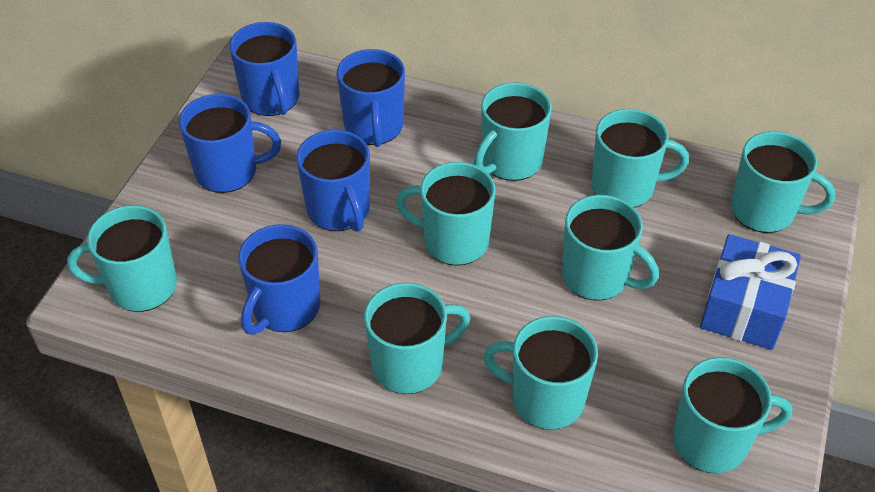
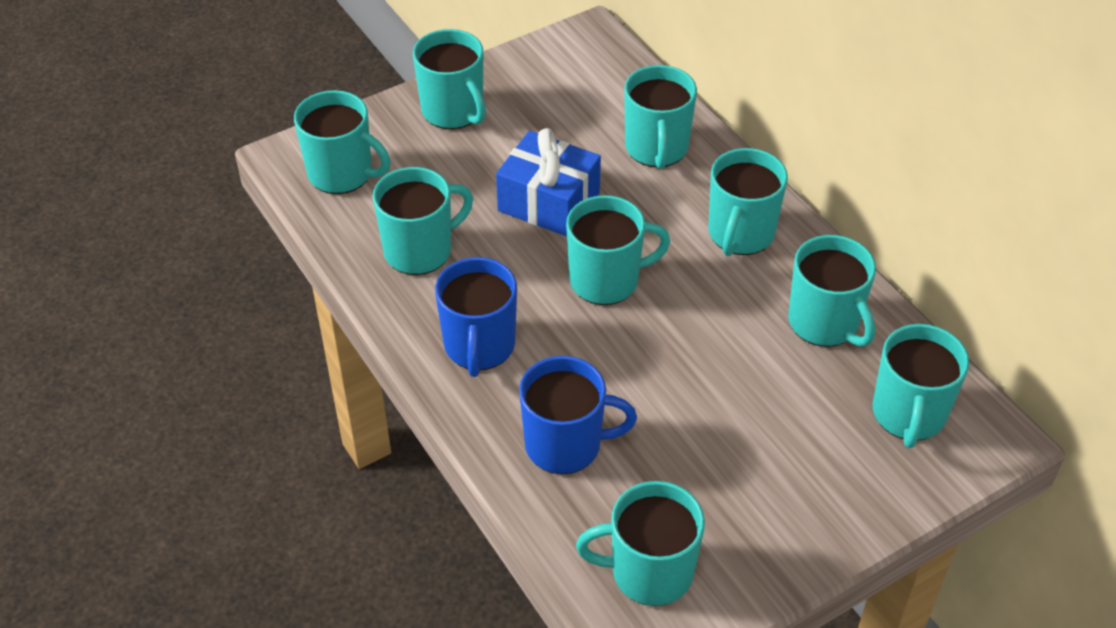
blue mug: [179,94,281,193] [229,22,299,116] [238,224,320,335] [296,130,370,232] [337,49,405,147] = 5 -> [435,257,517,377] [519,356,637,474] = 2

